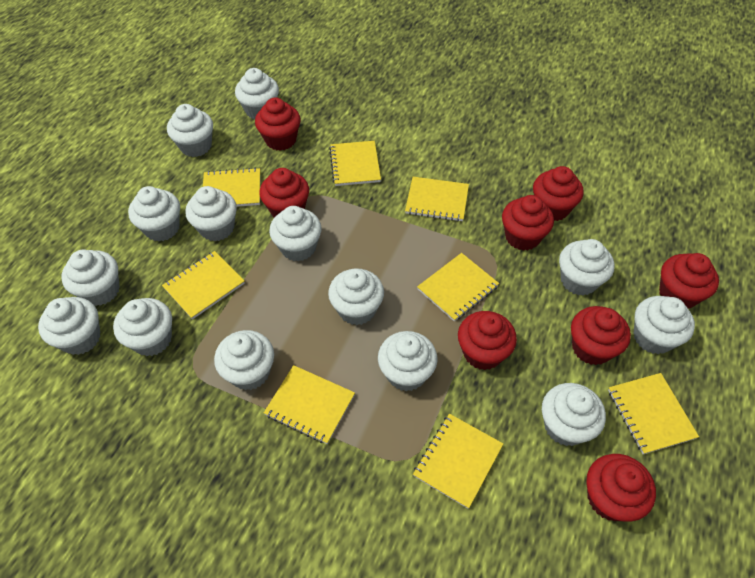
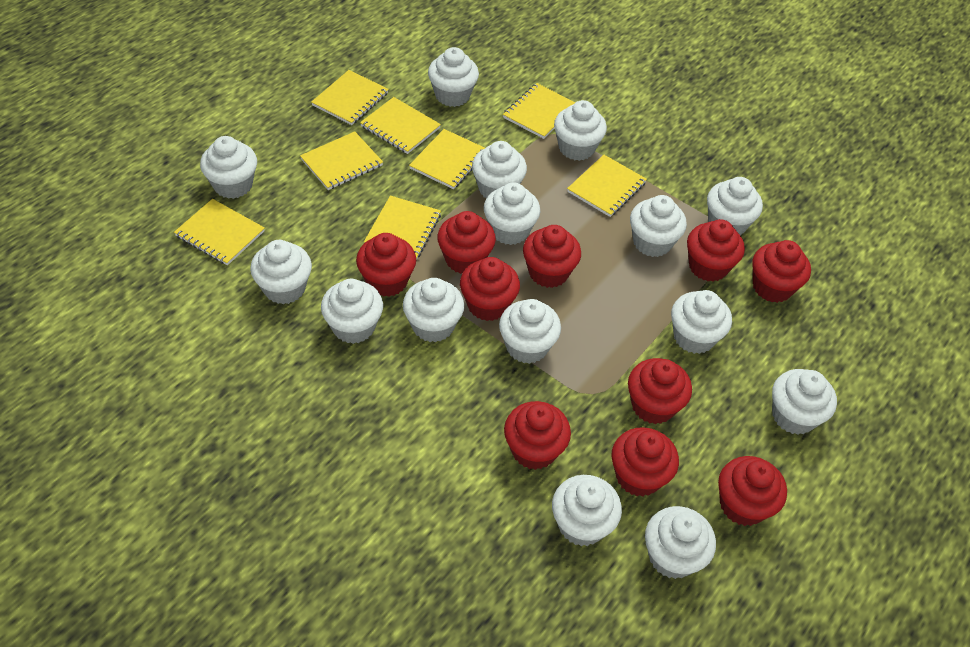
red cupcake: [255,97,301,151] [259,168,309,218] [458,311,517,370] [502,195,554,251] [533,166,584,221] [571,306,631,365] [586,454,656,521] [659,253,719,309] = 8 -> [356,233,416,297] [437,211,496,274] [460,257,520,321] [504,401,571,470] [523,225,581,288] [611,427,679,496] [628,358,692,424] [687,219,745,282] [718,456,787,526] [752,240,811,303] = 10
white cupcake: [38,297,101,355] [61,249,120,306] [113,298,172,356] [128,186,180,241] [167,104,213,157] [185,186,237,241] [214,330,274,390] [235,68,279,119] [269,206,322,261] [328,268,384,325] [378,331,437,391] [542,383,606,446] [559,239,615,295] [634,296,695,354] = 14 -> [200,136,257,199] [250,240,312,304] [321,279,383,344] [403,278,464,342] [428,47,479,107] [472,141,527,199] [484,182,540,245] [499,299,561,364] [552,475,622,546] [554,100,607,161] [630,195,687,257] [645,506,716,579] [671,290,732,354] [707,177,763,236] [772,369,837,435] = 15

